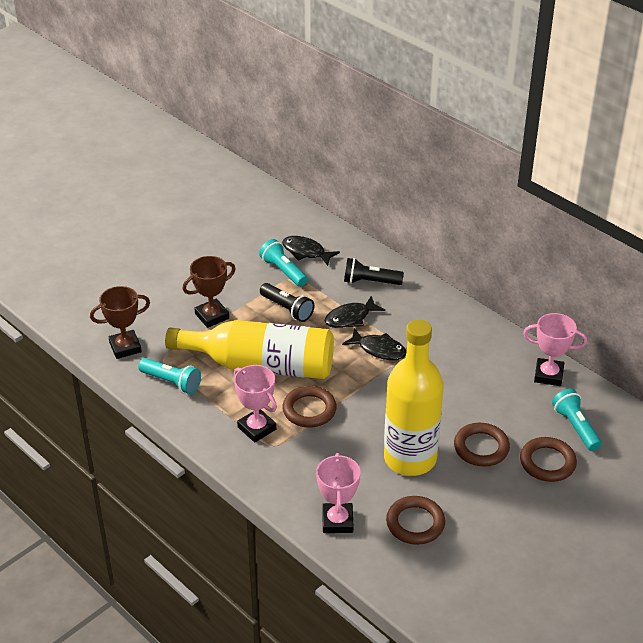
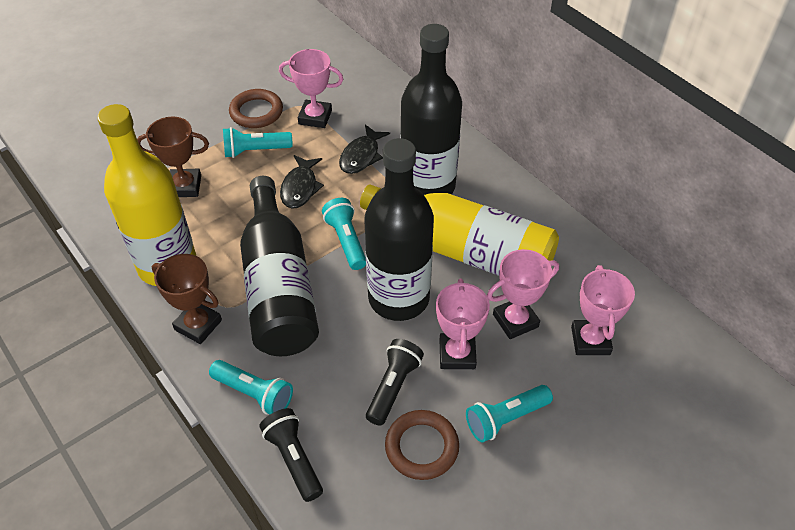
black bottle: none = 0 -> [240,176,319,356] [364,138,434,321] [400,24,462,195] = 3
black fish: [282,236,340,266] [325,296,385,328] [342,328,407,360] = 3 -> [280,155,324,209] [339,124,390,174] = 2
brown ring: [282,386,337,428] [386,496,445,545] [454,423,510,467] [520,437,577,482] = 4 -> [229,89,283,128] [385,410,459,480] = 2
pink trophy: [234,365,277,443] [316,453,361,533] [523,313,587,386] = 3 -> [279,49,343,128] [436,279,490,369] [487,249,559,339] [571,265,635,355] = 4
turquoise flashlight: [138,358,201,394] [259,239,308,287] [552,389,602,451] = 3 -> [209,360,293,415] [223,127,293,158] [322,198,366,270] [466,385,553,443] = 4

